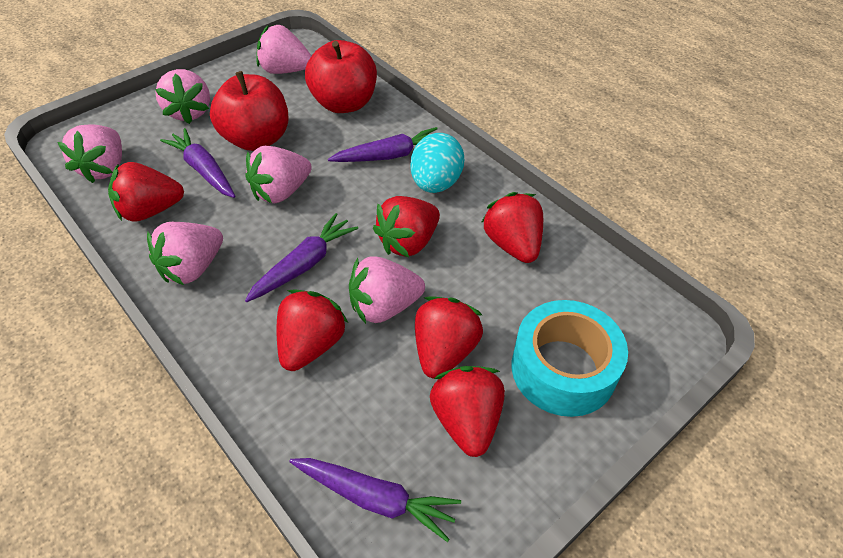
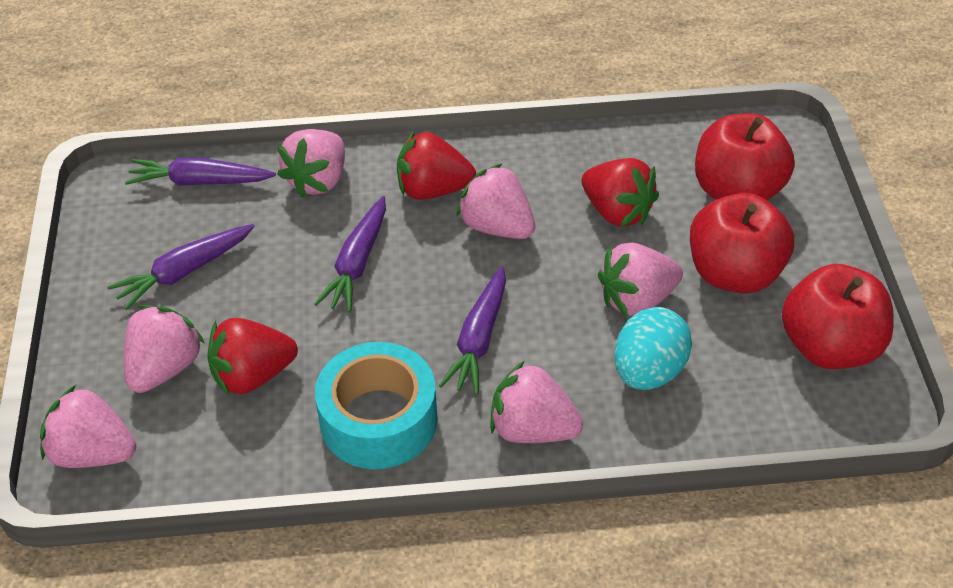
red apple: [210,71,289,151] [305,40,377,113] = 2 -> [690,193,794,293] [695,113,795,200] [782,264,894,369] = 3
red strawberry: [108,162,184,222] [277,290,348,371] [373,196,440,257] [415,296,483,379] [430,366,505,457] [481,192,543,263] = 6 -> [208,318,298,396] [397,131,476,200] [582,158,659,227] = 3

